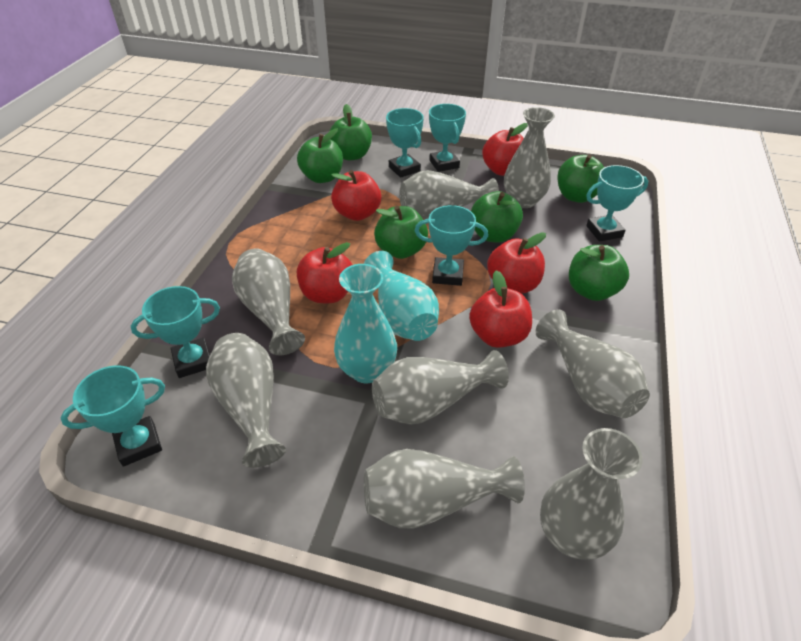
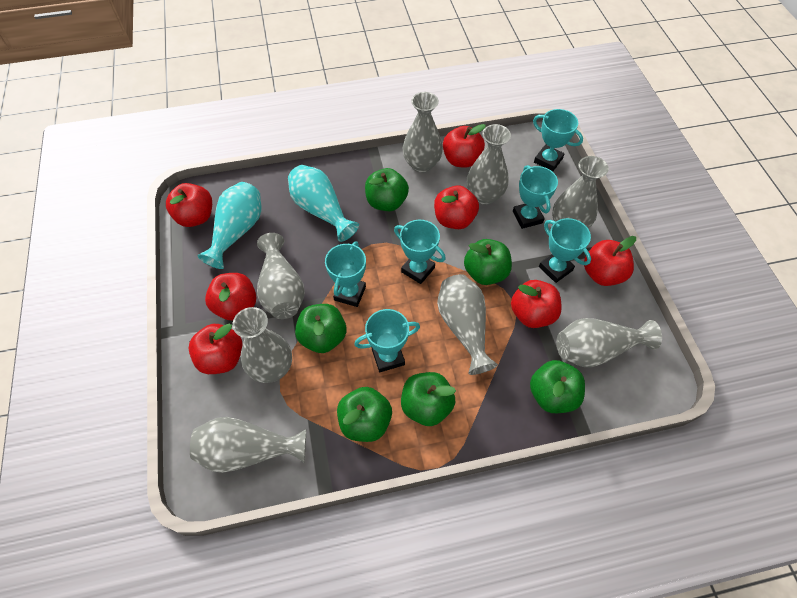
red apple: [297,242,353,303] [331,170,381,221] [469,270,532,348] [482,123,528,176] [487,232,546,294] = 5 -> [166,183,212,227] [188,324,243,374] [205,273,256,320] [434,185,479,229] [443,124,486,168] [511,280,562,328] [584,236,636,286] = 7

